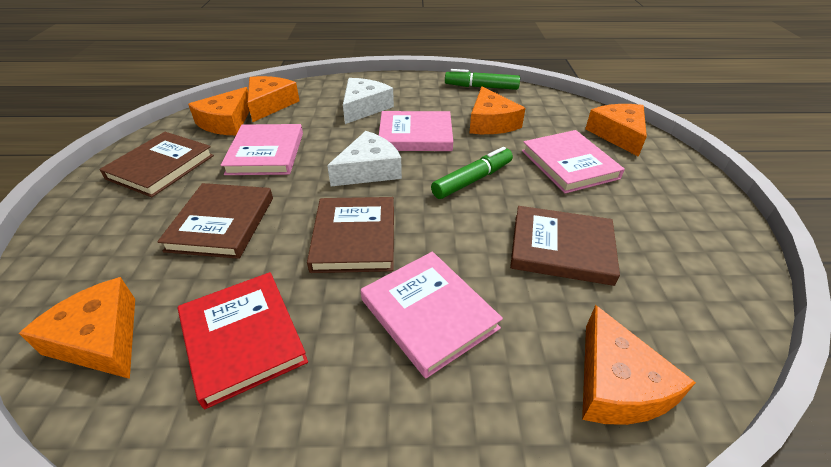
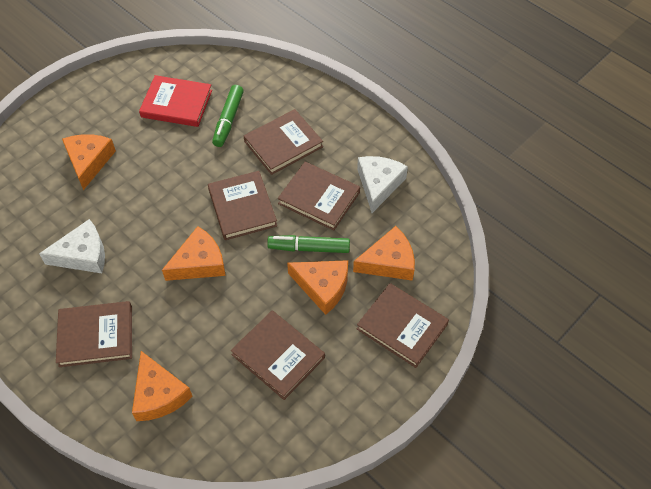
brown book: [99,132,214,197] [157,183,273,259] [307,197,394,273] [510,206,620,286] = 4 -> [56,301,132,367] [208,171,277,240] [231,311,325,400] [244,109,323,175] [278,162,360,231] [357,283,449,368] = 6
orange cheese: [19,277,135,379] [188,87,249,135] [247,76,300,122] [469,86,525,134] [582,305,696,425] [585,104,647,157] = 6 -> [62,134,116,190] [132,351,193,421] [162,226,226,281] [287,260,348,315] [353,226,415,281] = 5
pink book: [221,124,303,175] [361,252,503,378] [379,111,453,151] [522,130,625,193] = 4 -> none = 0

